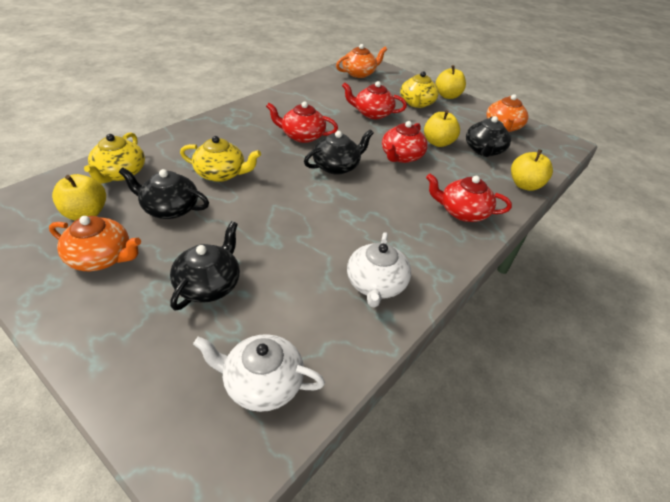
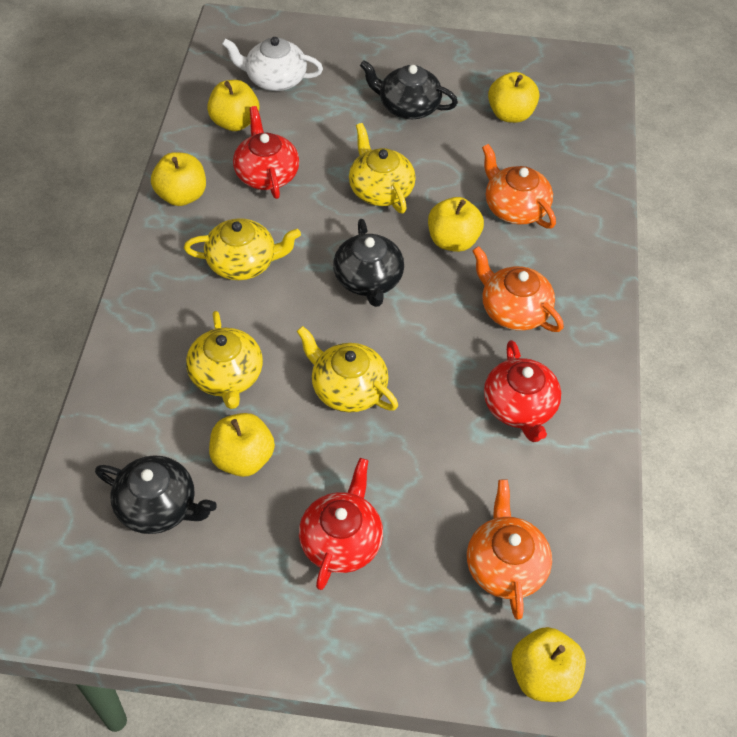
black teapot: [119,167,209,219] [170,221,240,311] [304,129,374,175] [466,116,511,157] = 4 -> [95,455,217,534] [333,219,404,307] [360,60,458,119] = 3
red teapot: [266,101,338,143] [342,81,407,119] [382,121,428,163] [426,173,512,222] = 4 -> [233,106,299,199] [299,458,383,590] [484,340,561,442] = 3
white teapot: [193,334,325,412] [347,232,411,308] = 2 -> [222,37,323,91] = 1
yellow apple: [52,174,106,220] [424,110,460,147] [436,65,466,99] [511,149,553,191] = 4 -> [151,152,206,206] [207,80,259,131] [209,413,275,477] [428,197,484,252] [488,72,539,123] [511,627,586,702] = 6
yellow teapot: [84,132,145,184] [180,136,261,182] [400,71,439,108] = 3 -> [184,218,301,280] [186,311,263,409] [297,326,398,412] [349,123,416,213] = 4

